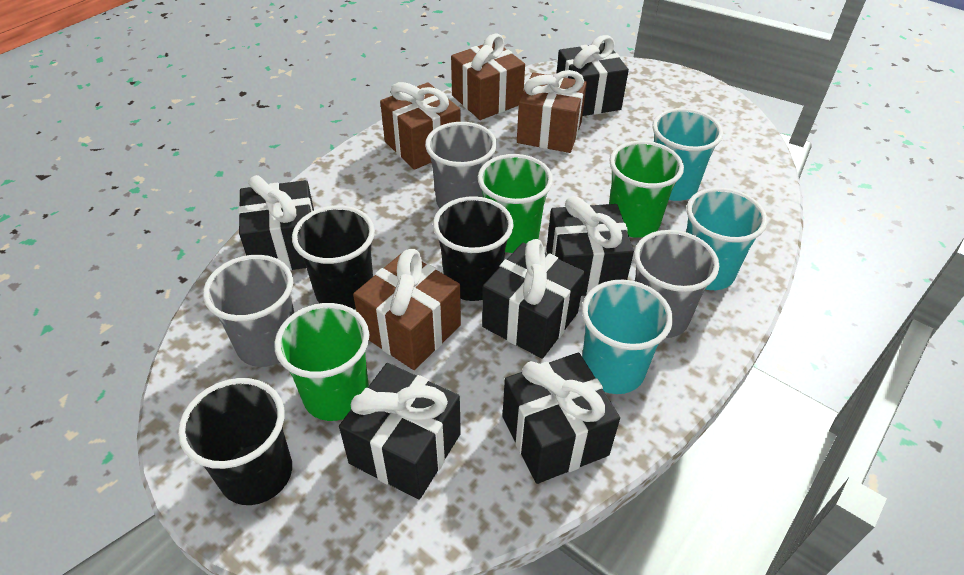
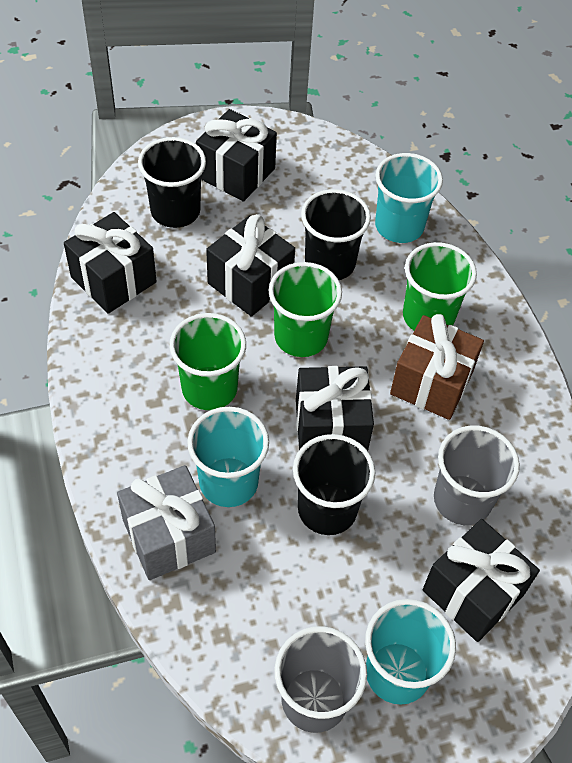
black gift: [238,175,314,271] [339,363,461,500] [482,239,585,359] [502,353,620,484] [546,196,634,296] [556,35,629,116] = 6 -> [64,212,157,314] [196,109,277,202] [206,214,295,317] [296,366,374,451] [422,519,540,642] = 5
brown gift: [353,249,461,370] [380,82,461,170] [451,33,525,120] [517,70,587,153] = 4 -> [390,314,484,420] = 1
grey cup: [203,255,294,367] [425,122,497,208] [634,230,719,338] = 3 -> [275,626,367,733] [434,426,520,525] = 2
grey gift: none = 0 -> [117,465,216,580] = 1

